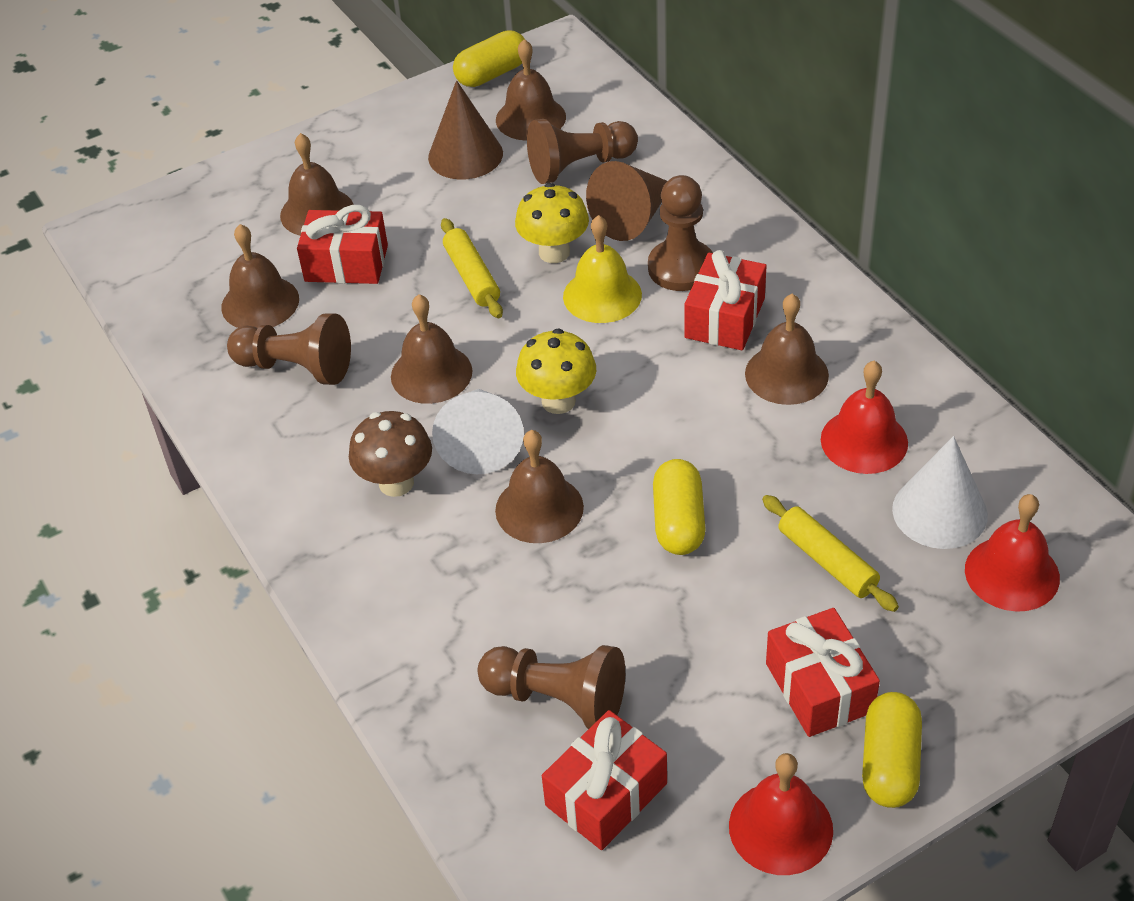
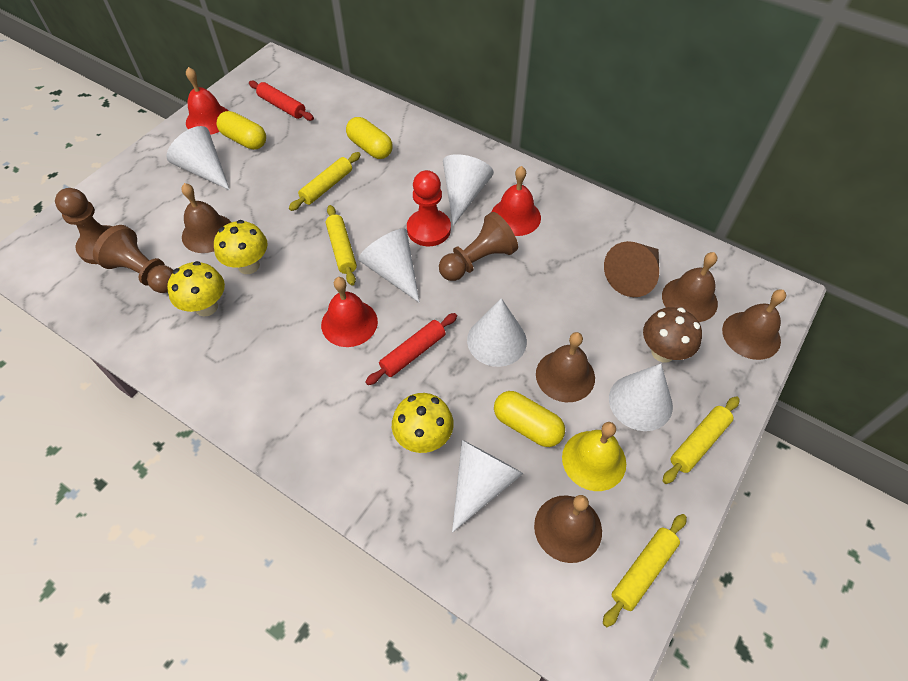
brown bell: [221,224,299,328] [280,133,354,236] [391,294,472,404] [495,430,584,543] [496,39,566,141] [745,294,829,405] = 6 -> [181,183,231,253] [534,495,602,563] [536,332,595,402] [662,252,718,322] [722,289,786,360] = 5
brown cone: [428,80,503,180] [586,161,667,241] = 2 -> [604,241,659,297] = 1
brown pawn: [227,313,351,385] [477,645,625,729] [527,119,638,184] [648,175,713,291] = 4 -> [55,188,113,264] [93,225,173,293] [439,212,518,281] = 3
red gift: [297,205,388,284] [542,710,667,850] [684,250,766,350] [766,608,880,737] = 4 -> none = 0
red pawn: none = 0 -> [407,170,451,246] = 1
red rolling pin: none = 0 -> [249,81,314,121] [365,313,457,385] = 2
white cone: [432,389,524,474] [892,436,988,549] = 2 -> [166,126,230,190] [358,229,420,303] [443,154,494,226] [452,440,523,533] [467,298,527,367] [609,364,673,431] = 6
yellow mushroom: [515,183,589,263] [516,329,596,414] = 2 -> [167,261,225,317] [214,220,268,274] [392,393,454,453] = 3
yellow rolling pin: [441,218,503,318] [762,495,899,612] = 2 -> [289,152,361,211] [326,205,357,286] [603,514,687,627] [663,396,740,484] = 4

